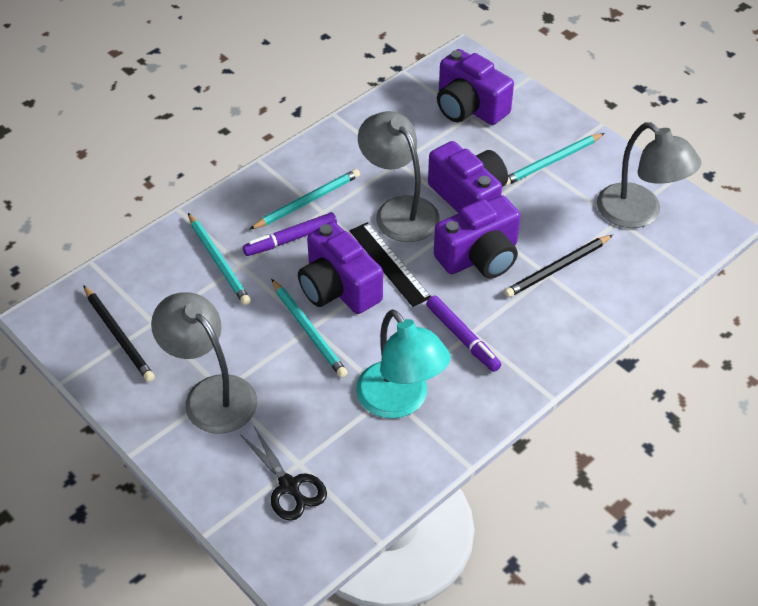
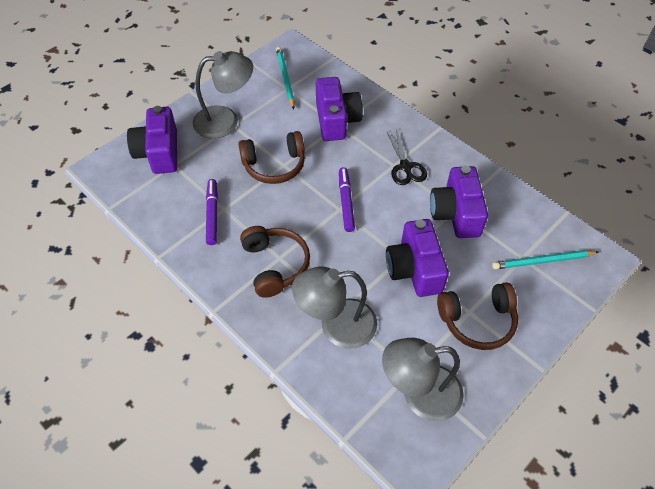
black pencil: [83,285,155,382] [504,235,613,298] = 2 -> none = 0
black ruler: [349,222,431,307] = 1 -> none = 0
brown headphones: none = 0 -> [239,131,305,184] [240,226,310,298] [437,282,518,350] = 3
turquoise lamp: [356,309,450,418] = 1 -> none = 0
turquoise pencil: [188,213,251,305] [249,169,360,230] [271,279,348,378] [505,133,604,186] = 4 -> [276,47,295,109] [492,250,599,269] = 2

